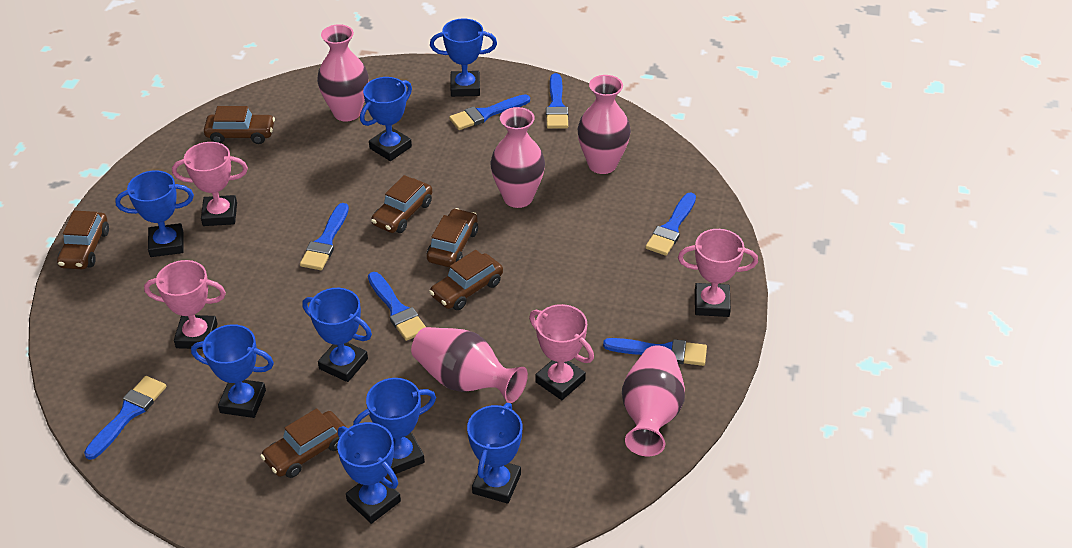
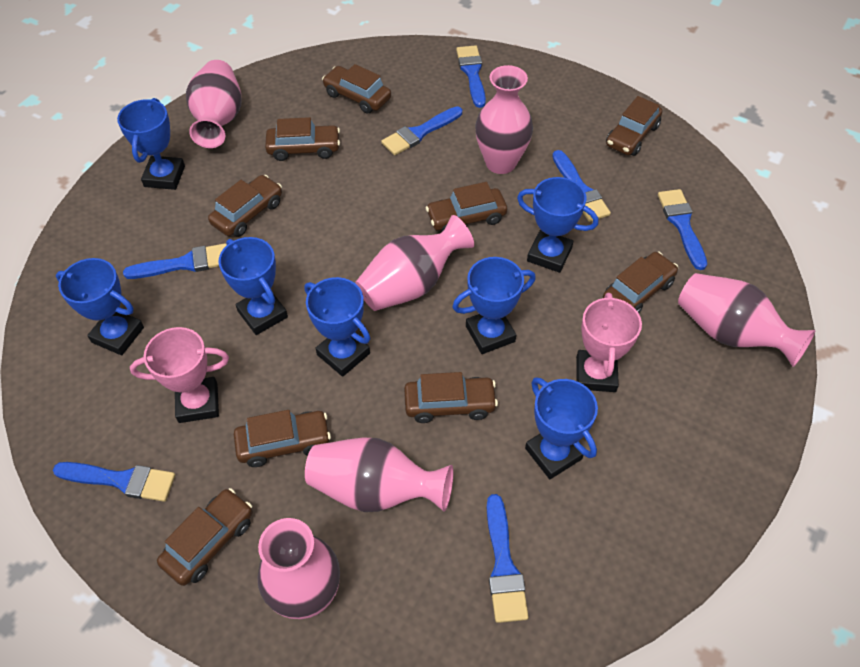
blue trophy: [115,170,194,257] [191,324,274,418] [302,288,372,382] [337,422,401,524] [353,378,436,474] [360,77,412,161] [430,18,497,97] [467,403,522,504] = 8 -> [56,258,144,355] [117,98,185,190] [218,237,288,335] [305,277,370,377] [452,257,536,354] [517,177,598,273] [525,377,598,479] = 7
brown car: [57,210,109,269] [204,106,275,144] [260,408,346,478] [371,175,432,233] [427,208,478,267] [429,250,503,310] = 6 -> [157,488,252,586] [208,175,282,237] [234,410,331,467] [265,117,340,161] [322,64,391,114] [404,372,498,423] [426,182,507,232] [603,252,678,313] [606,96,663,156] = 9
pink trophy: [144,260,226,349] [172,142,248,226] [529,304,594,400] [678,229,758,317] = 4 -> [130,327,229,423] [576,293,642,392] = 2
pink vase: [317,24,369,121] [411,327,528,403] [490,107,545,208] [578,75,631,174] [622,345,685,456] = 5 -> [186,60,242,148] [258,518,340,619] [305,437,453,512] [355,215,474,311] [475,65,533,174] [678,273,816,367] = 6

